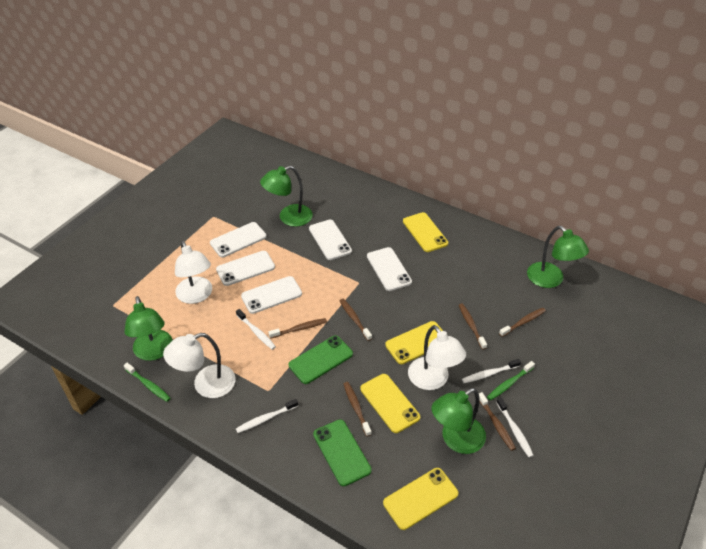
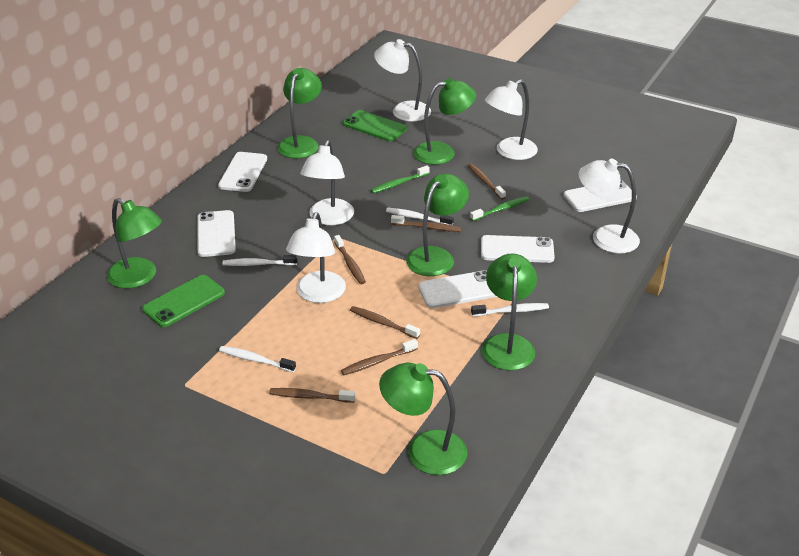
green lamp: [124,296,173,361] [260,166,313,227] [431,388,486,454] [527,226,589,288] = 4 -> [107,198,162,288] [278,68,322,158] [379,363,467,475] [406,174,469,276] [413,78,476,165] [482,253,537,371] = 6
white lamp: [163,333,236,398] [175,241,212,304] [408,325,466,390] = 3 -> [286,212,346,303] [300,140,354,225] [374,39,431,122] [485,79,538,160] [579,158,640,254] = 5
yellow phone: [360,374,420,433] [383,468,459,530] [385,321,443,364] [403,212,448,252] = 4 -> none = 0

